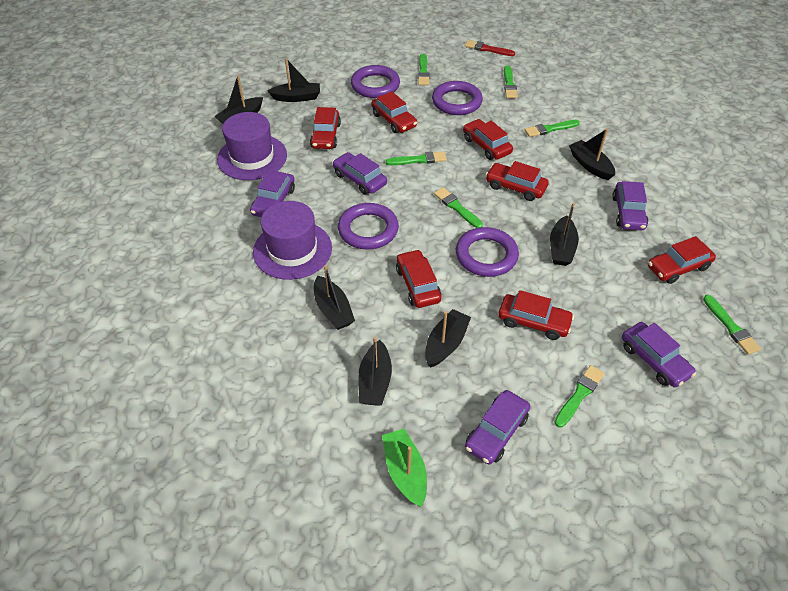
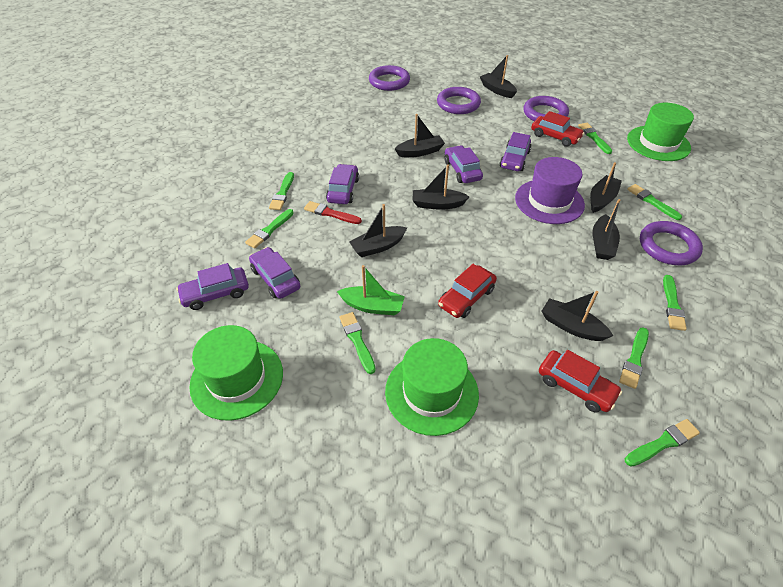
green brush: [386,152,447,165] [418,54,430,85] [434,187,483,228] [504,66,518,98] [524,120,580,137] [554,365,605,428] [703,295,761,355] = 7 -> [245,209,294,248] [269,172,294,210] [339,312,376,374] [578,123,612,154] [619,327,649,389] [625,419,700,467] [627,184,682,220] [663,275,687,331] = 8
green hat: none = 0 -> [189,325,283,421] [385,338,479,436] [627,103,694,161] = 3
purple hat: [217,112,287,180] [253,201,332,280] = 2 -> [515,157,585,224] = 1
red car: [310,107,341,149] [371,91,417,133] [396,249,441,308] [463,119,513,160] [486,161,549,201] [498,290,574,340] [648,236,716,284] = 7 -> [438,264,497,318] [531,111,585,147] [539,350,622,413] = 3

